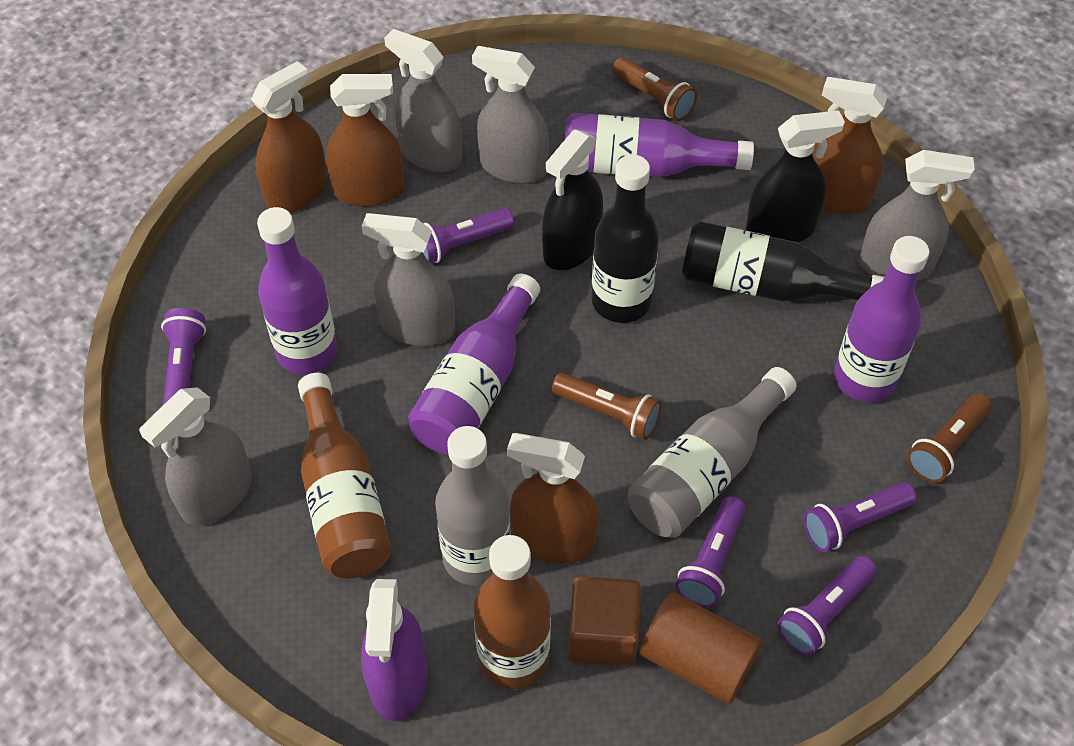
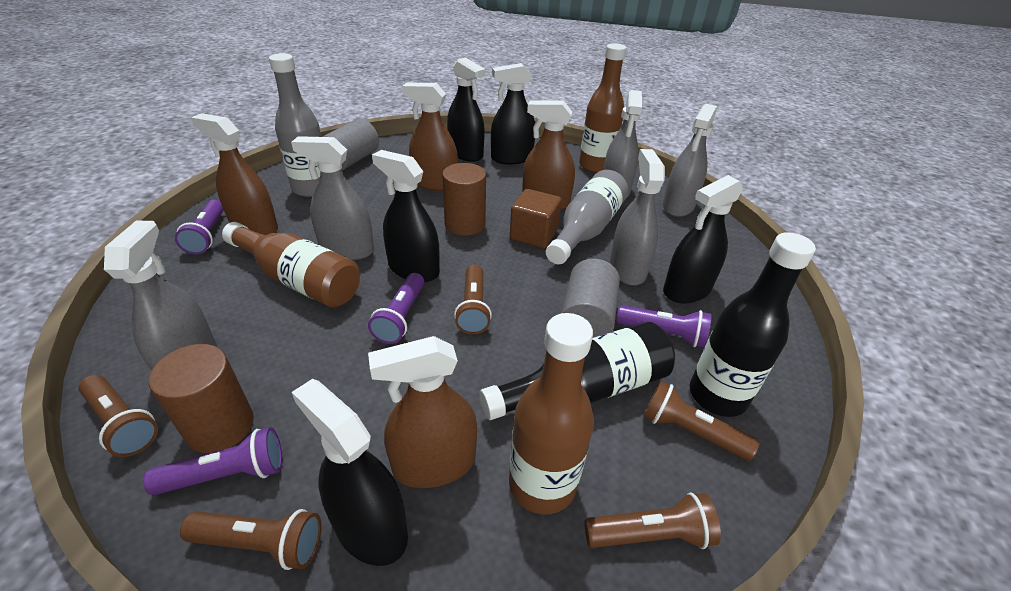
black spray bottle: [542,129,603,270] [746,110,845,243] = 2 -> [292,379,408,566] [372,150,440,282] [447,57,485,162] [491,63,535,164] [663,175,743,303] = 5
brown bottle: [298,373,392,579] [473,535,551,689] = 2 -> [222,222,360,308] [509,313,594,514] [579,43,627,173] = 3
brown cylinder: [640,592,762,704] = 1 -> [149,344,254,453] [442,163,486,236] = 2
brown flashlight: [552,373,662,440] [612,57,697,121] [907,393,992,483] = 3 -> [78,375,158,457] [180,509,322,570] [454,265,492,334] [584,492,721,549] [643,381,759,460] = 5
grey cylinder: none = 0 -> [323,119,379,170] [562,259,620,338] = 2
purple bottle: [257,207,338,375] [408,273,540,454] [565,113,754,177] [834,236,929,402] = 4 -> none = 0
purple flashlight: [161,308,206,405] [423,208,514,263] [675,496,746,607] [777,556,877,655] [803,482,917,552] = 5 -> [143,427,282,495] [175,200,224,254] [368,273,424,344] [616,305,711,348] = 4
purple spray bottle: [361,579,428,721] = 1 -> none = 0

